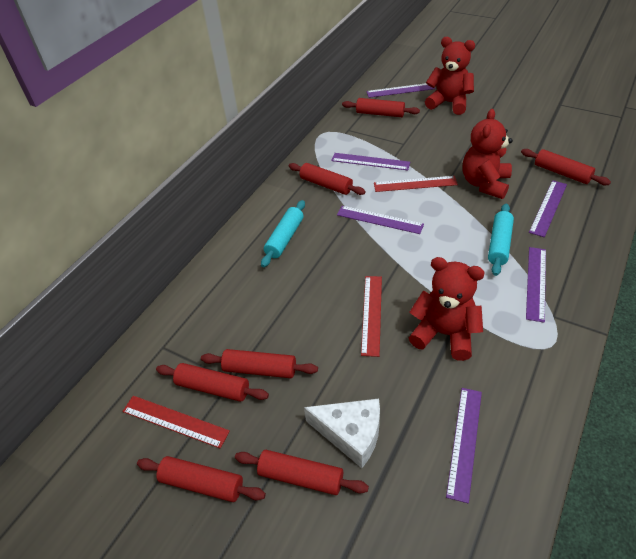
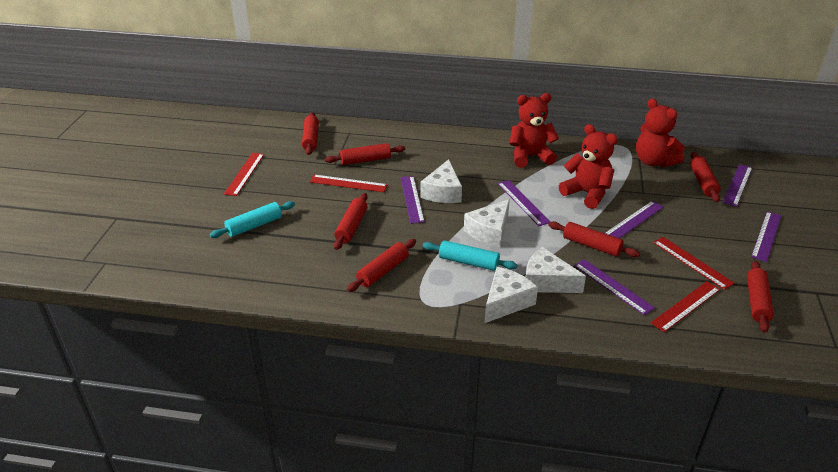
red ruler: [122,396,230,448] [361,276,382,357] [374,176,458,192] = 3 -> [224,153,264,196] [310,175,387,192] [651,281,720,332] [653,237,735,290] = 4
white cheese: [304,398,380,468] = 1 -> [421,159,462,203] [464,199,510,247] [485,267,538,323] [525,247,586,293] = 4

